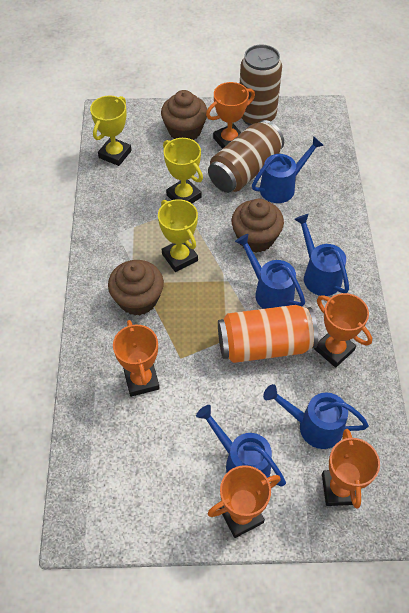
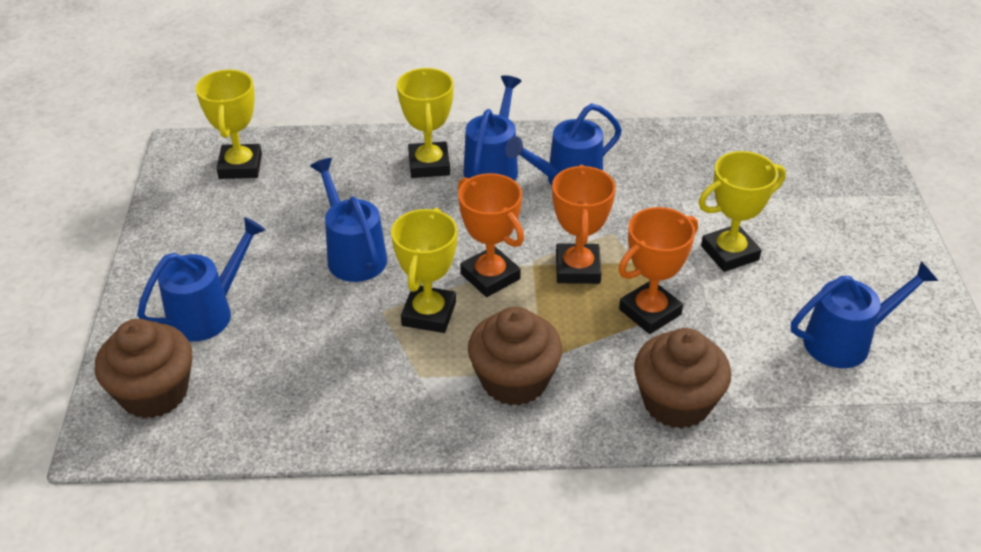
brown can: [208,120,284,193] [240,45,282,126] = 2 -> none = 0
orange can: [218,305,318,363] = 1 -> none = 0
orange trophy: [113,320,160,397] [206,82,255,149] [208,465,281,538] [314,293,372,368] [322,429,380,509] = 5 -> [458,173,524,297] [552,165,616,284] [618,207,698,334] = 3
yellow trophy: [90,96,132,166] [158,199,198,272] [163,138,203,203] = 3 -> [196,69,262,179] [391,208,457,333] [397,68,454,178] [699,151,786,272] = 4

